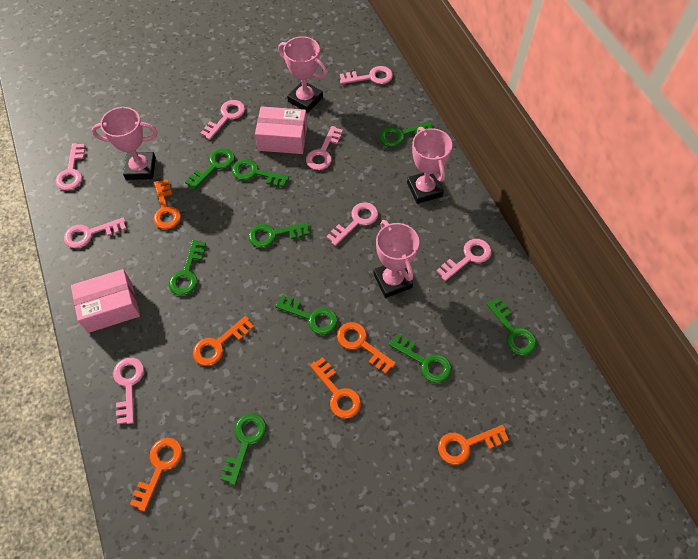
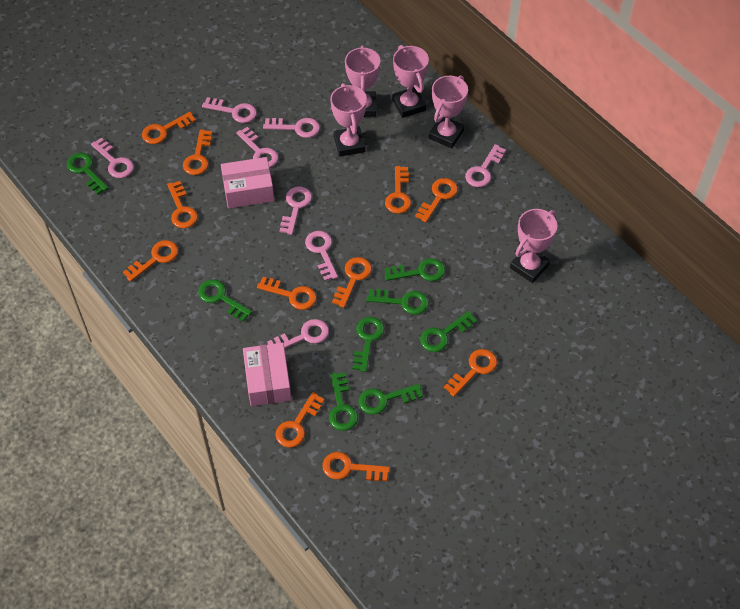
green key: [169,240,206,295] [185,148,235,190] [220,413,266,485] [232,159,289,187] [248,222,310,248] [275,295,338,335] [379,121,433,147] [389,334,452,383] [487,298,536,356] = 9 -> [67,153,109,195] [198,279,252,321] [329,372,358,431] [352,317,384,372] [358,384,423,415] [366,289,429,315] [384,258,445,281] [420,311,477,352] = 8
orange key: [130,438,182,512] [154,179,181,229] [193,316,254,366] [310,357,361,419] [337,322,396,374] [438,425,509,465] = 6 -> [123,240,178,282] [142,112,196,144] [167,181,198,228] [183,129,212,175] [257,277,317,310] [275,392,324,448] [322,452,390,481] [332,257,372,308] [385,166,411,214] [415,178,458,222] [444,349,497,397] = 11
pink trophy: [92,107,158,180] [278,36,327,113] [373,220,419,298] [407,127,452,204] = 4 -> [330,83,367,157] [345,45,381,117] [392,45,429,118] [429,75,468,148] [510,209,557,283] = 5

